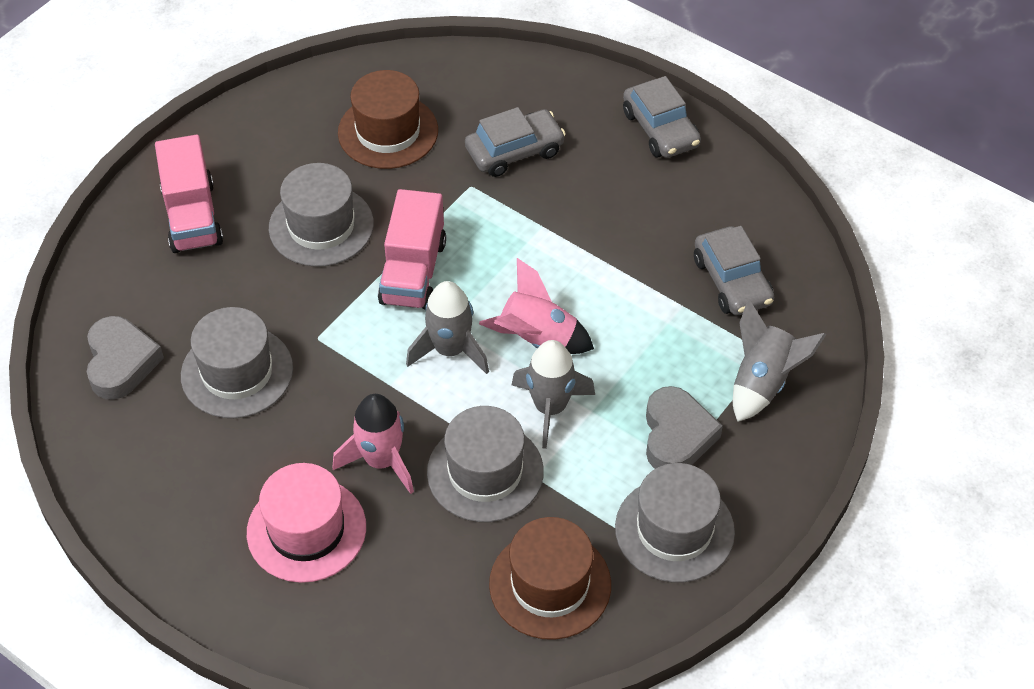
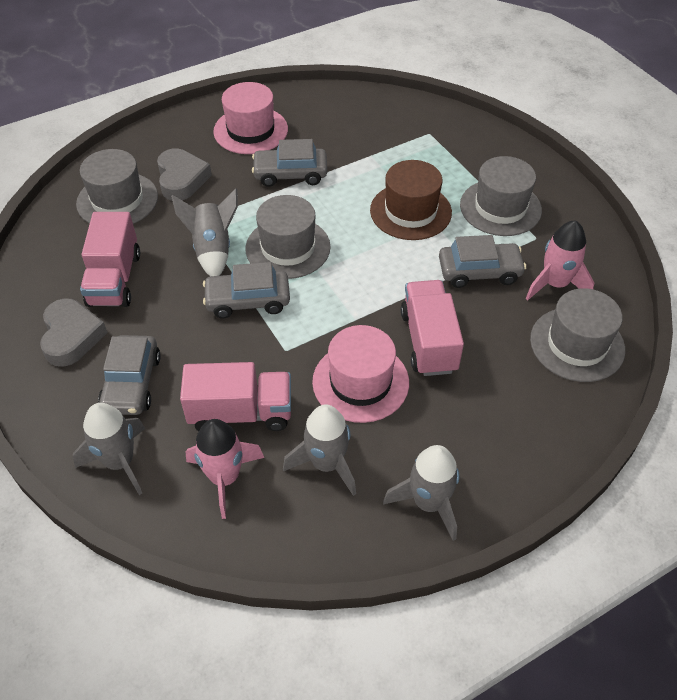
brown hat: [338,70,438,169] [489,517,611,640] = 2 -> [370,160,452,240] = 1
grey car: [465,107,566,177] [623,76,701,158] [694,226,774,315] = 3 -> [98,335,161,415] [203,262,290,318] [252,139,327,187] [439,235,526,288] = 4
grey rocket: [406,281,489,374] [512,340,595,449] [733,299,826,422] = 3 -> [73,403,145,495] [171,188,238,276] [283,404,356,496] [383,445,459,541] = 4
pink hat: [247,463,366,583] = 1 -> [213,82,288,154] [312,325,409,423] = 2
pink truck: [155,134,223,253] [378,189,446,309] = 2 -> [80,212,140,307] [180,362,291,431] [401,280,464,376] = 3

